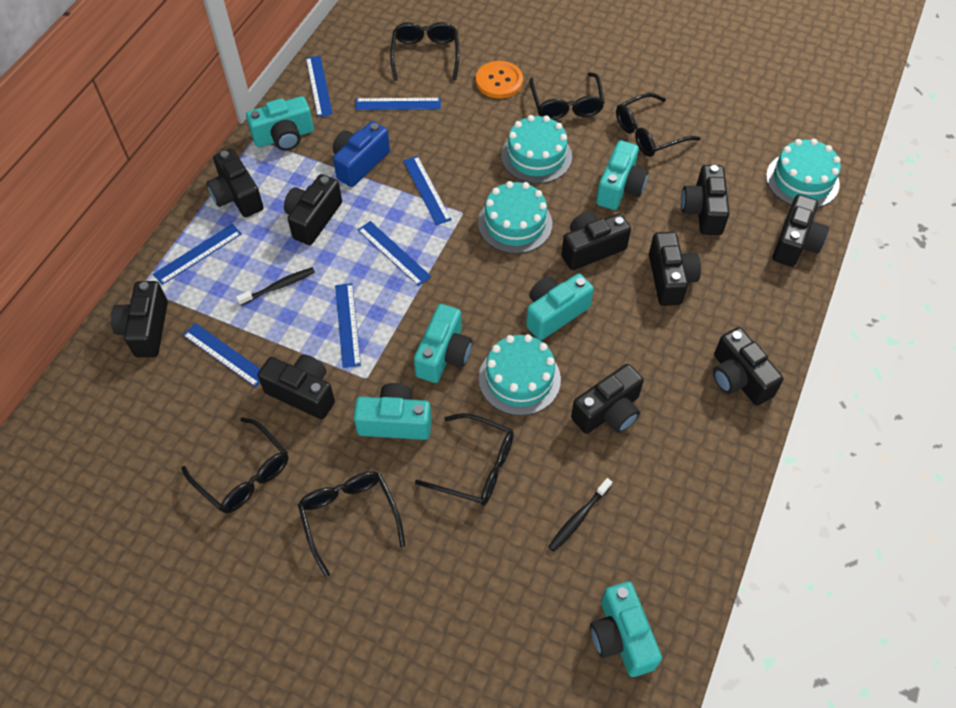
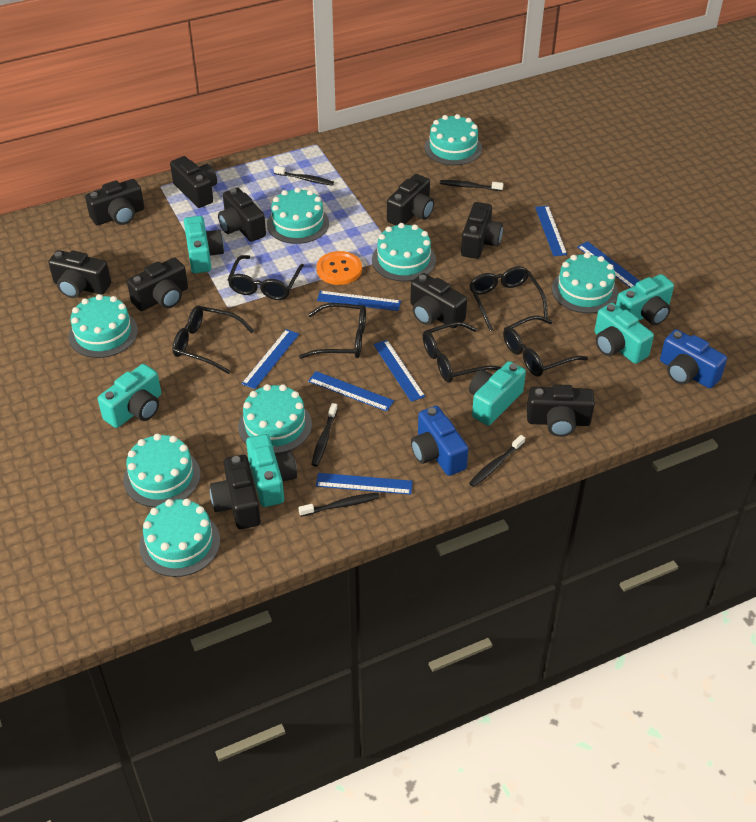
black toothbrush: [236,267,315,306] [548,478,612,552] = 2 -> [274,166,334,185] [299,493,380,517] [311,403,338,467] [440,180,503,191] [469,435,525,487] = 5
blue camera: [333,121,390,187] = 1 -> [411,406,469,476] [660,329,727,388] = 2
turquoise cake: [478,181,552,254] [479,334,561,416] [501,115,572,184] [766,139,841,208] = 4 -> [68,294,138,358] [123,434,201,507] [139,499,220,577] [238,384,312,454] [267,187,329,244] [372,223,436,281] [424,114,482,165] [552,253,618,313] = 8

